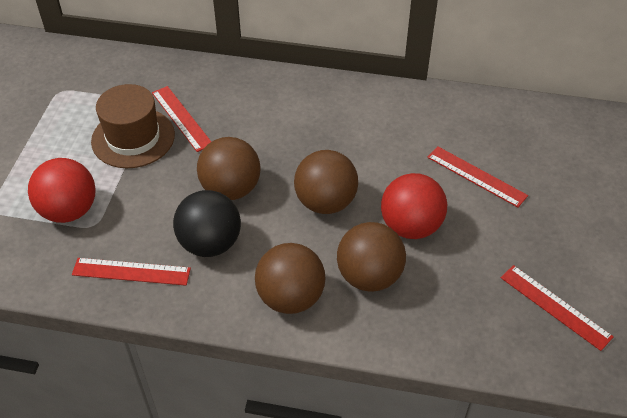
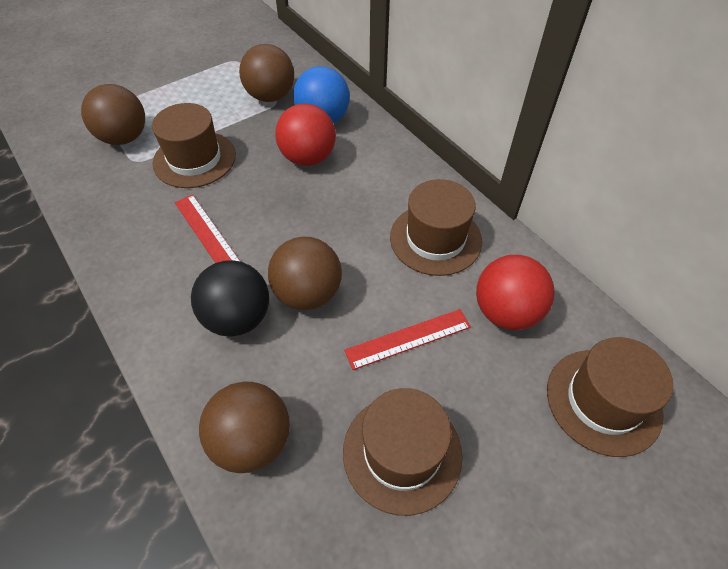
blue ball: none = 0 -> [293,66,350,123] = 1
brown hat: [91,84,175,168] = 1 -> [152,103,236,188] [343,388,462,516] [390,179,482,276] [547,337,673,457] = 4
red ruler: [72,258,191,286] [152,86,211,152] [427,147,528,208] [501,265,614,351] = 4 -> [175,194,241,263] [344,309,471,370] = 2

